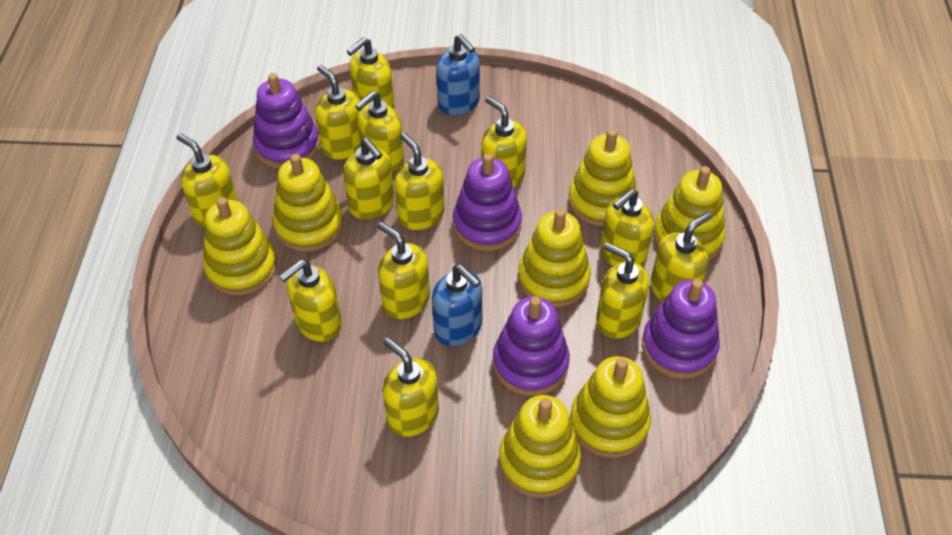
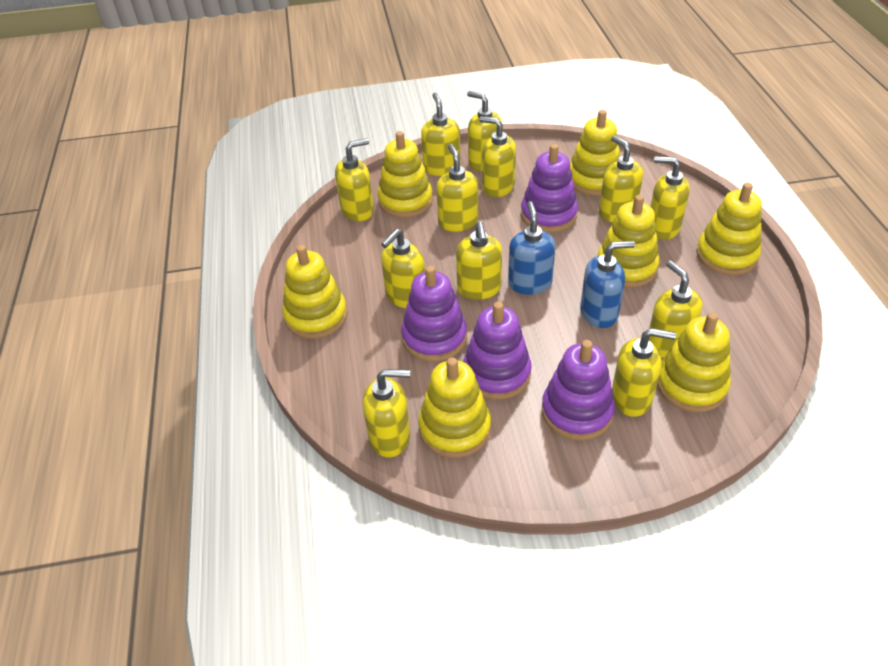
yellow soap dispenser: [176,133,238,228] [279,260,342,342] [315,65,361,160] [343,138,395,220] [347,37,395,109] [355,91,404,172] [378,222,430,319] [383,337,439,437] [395,133,445,230] [481,96,527,187] [596,242,649,339] [600,189,654,267] [650,212,712,302] = 13 -> [335,138,374,221] [363,369,410,458] [381,229,425,308] [421,93,461,176] [436,144,478,232] [456,221,502,300] [467,91,502,171] [479,116,516,197] [599,135,643,222] [612,328,676,417] [649,261,702,358] [650,156,690,240] = 12

